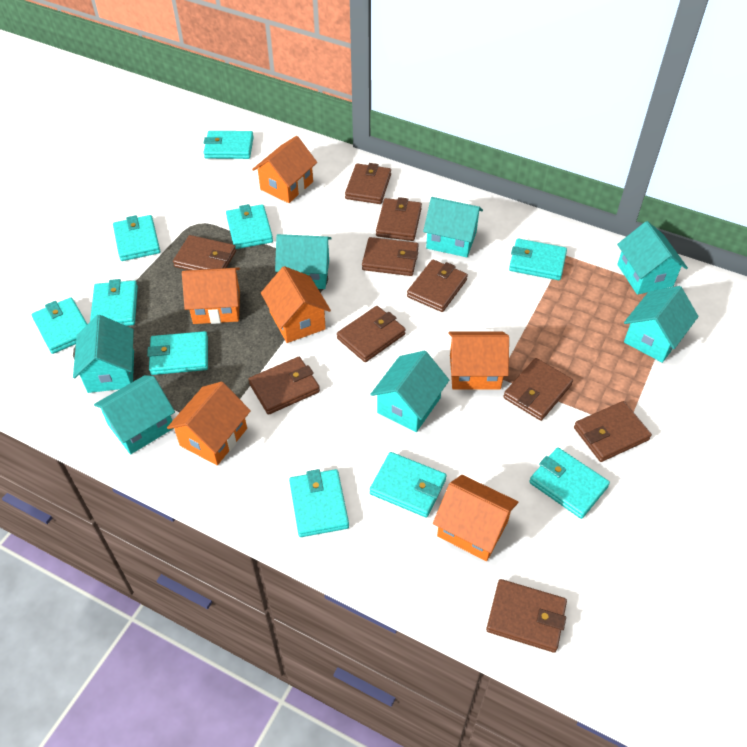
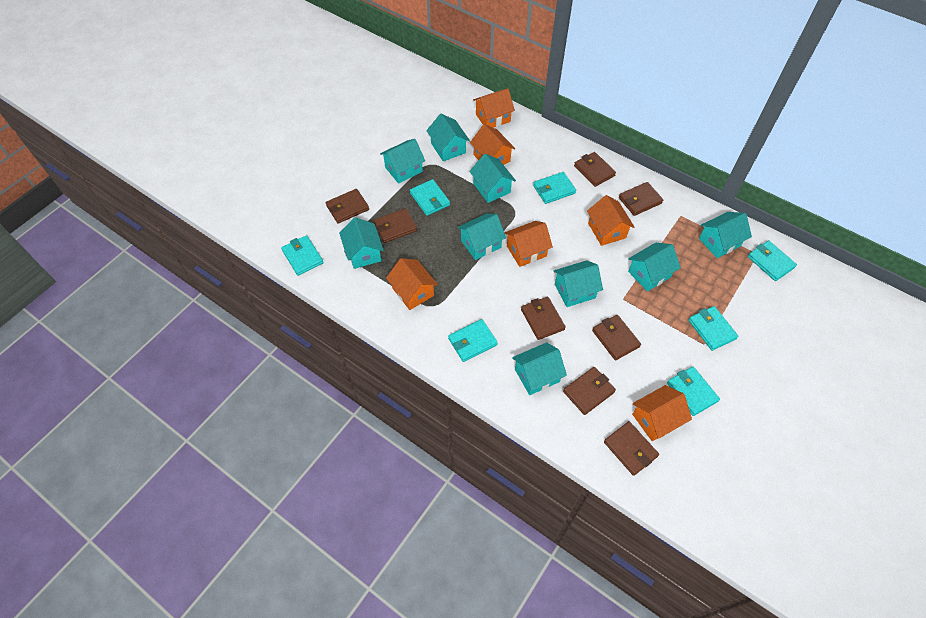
brown wallet: [173,235,236,270] [248,357,320,415] [337,306,406,362] [345,163,391,204] [362,237,419,276] [376,197,422,241] [407,260,468,312] [486,579,567,653] [503,358,573,421] [574,401,652,462] = 10 -> [326,189,369,224] [374,208,417,243] [521,297,566,340] [563,367,616,415] [574,152,616,187] [592,315,641,360] [604,421,659,476] [619,182,663,216] = 8
turquoise house: [73,315,134,393] [94,375,175,454] [275,234,332,289] [370,351,449,432] [423,197,483,257] [617,221,688,295] [624,286,698,363] = 7 -> [339,218,384,269] [380,139,425,184] [426,114,470,161] [457,213,506,260] [469,154,516,203] [512,342,567,395] [554,260,603,307] [628,243,681,292] [699,212,752,258] = 9
turquoise wallet: [32,297,87,354] [90,279,138,326] [113,215,160,261] [147,331,208,375] [204,131,254,159] [226,204,273,249] [289,469,349,537] [370,452,446,517] [509,238,567,280] [529,447,610,519] = 10 -> [281,235,324,276] [410,179,450,216] [448,319,498,362] [533,172,576,204] [667,367,720,416] [689,306,738,351] [748,241,797,281] = 7

